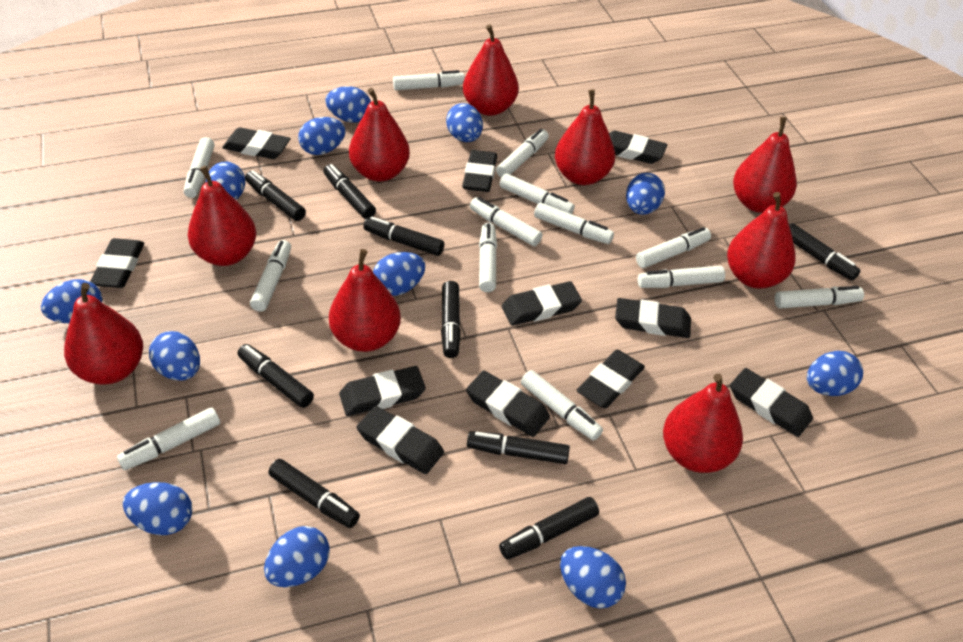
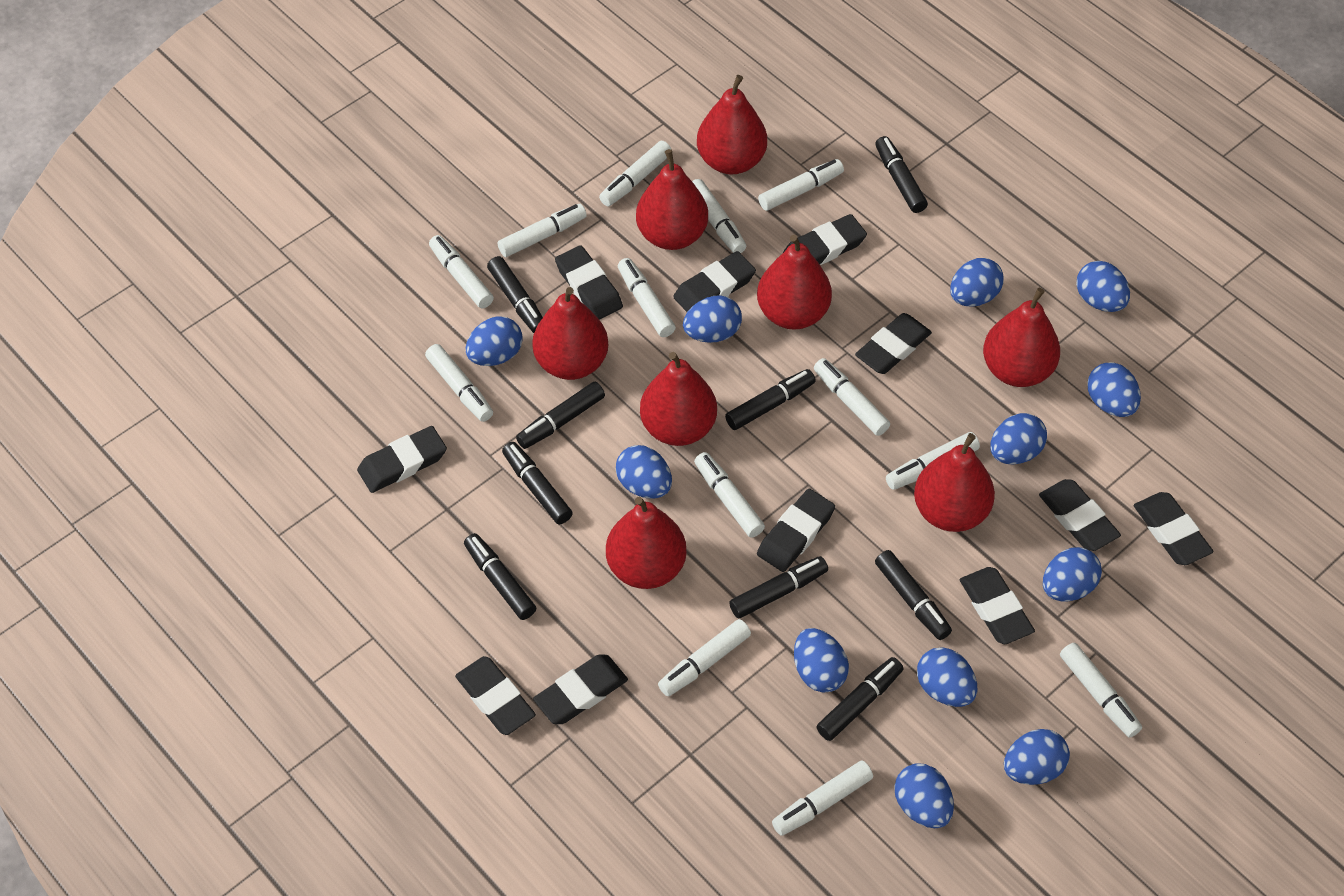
red pear: [64,283,143,385] [188,166,256,266] [329,249,401,352] [349,88,410,182] [463,24,519,116] [555,90,615,185] [663,374,743,473] [727,192,795,289] [733,117,797,213] = 9 -> [532,287,609,380] [606,497,687,589] [636,149,708,250] [640,352,717,446] [697,75,767,175] [757,235,832,330] [914,433,995,532] [983,288,1060,387] = 8

